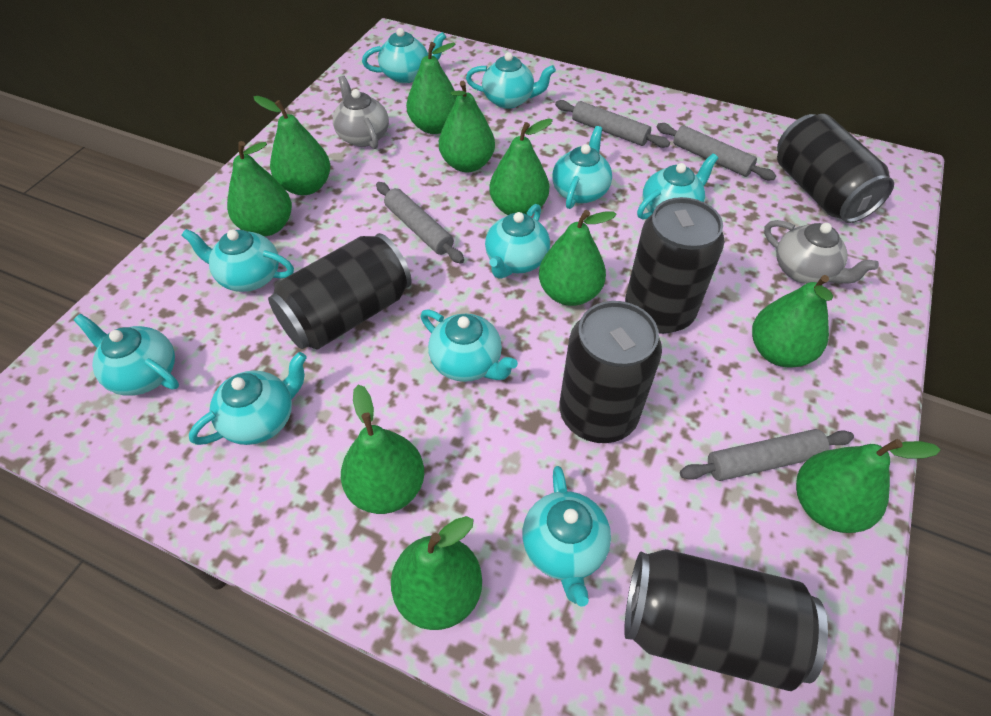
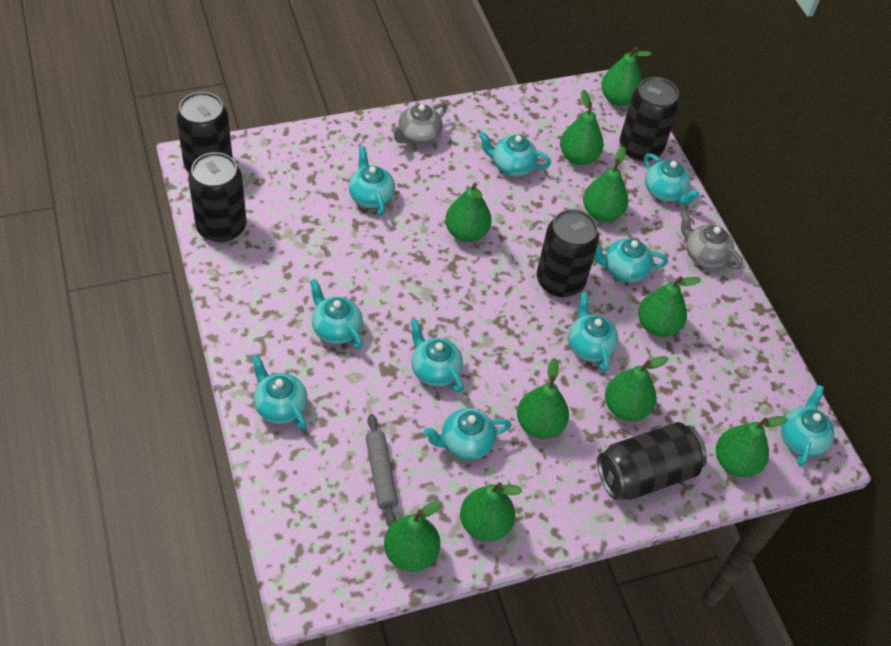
grey rolling pin: [376,182,464,264] [555,100,670,148] [656,123,776,180] [680,429,854,481] = 4 -> [366,414,398,527] = 1

